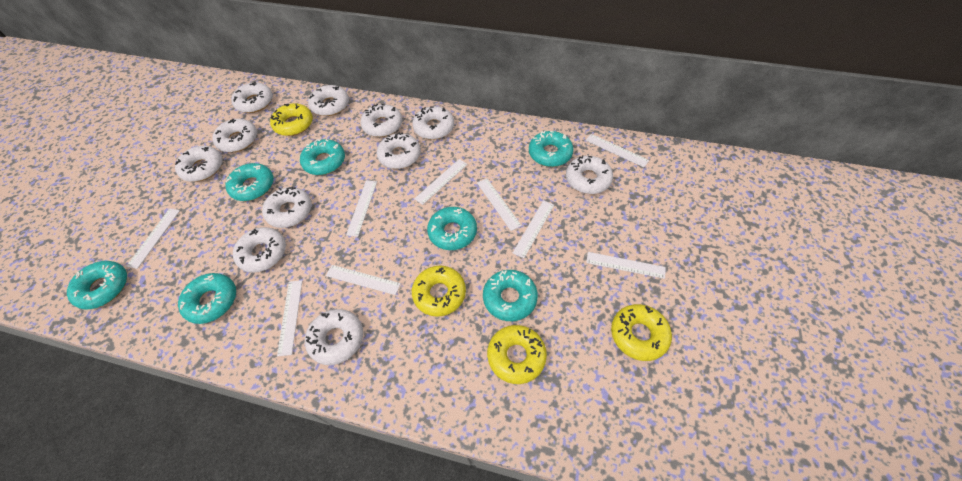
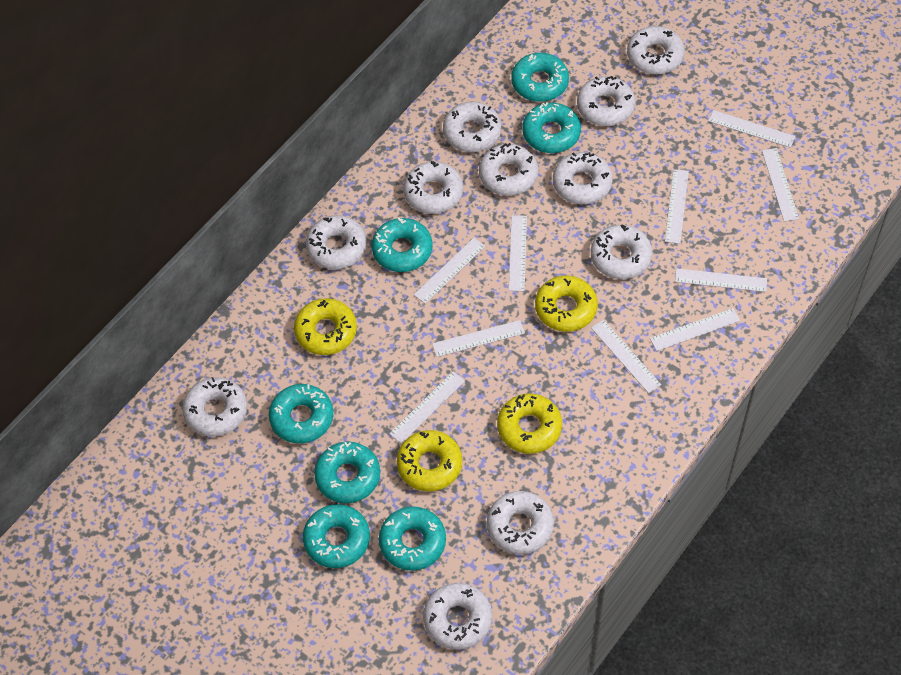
white ruler: [126,208,180,269] [277,280,302,356] [326,265,401,295] [346,180,377,237] [414,159,468,205] [477,178,522,231] [513,200,554,258] [586,134,649,167] [586,252,666,279] = 9 -> [389,372,465,444] [414,238,485,304] [432,320,525,357] [509,215,527,291] [591,319,661,393] [650,308,740,351] [665,169,689,244] [675,268,767,292] [708,110,795,148] [762,148,799,222] = 10

